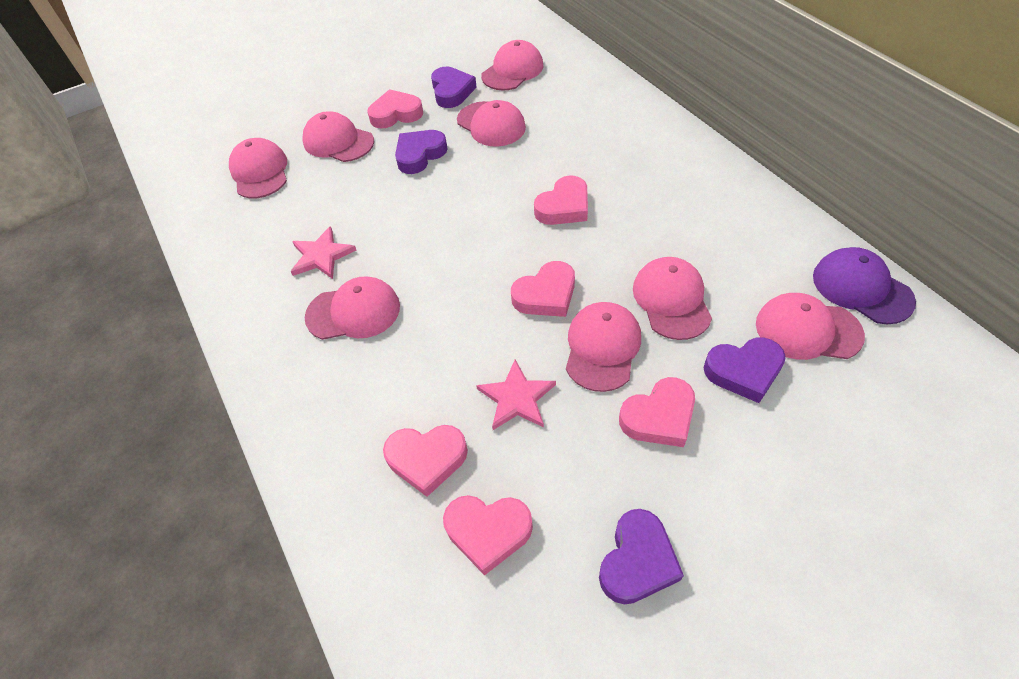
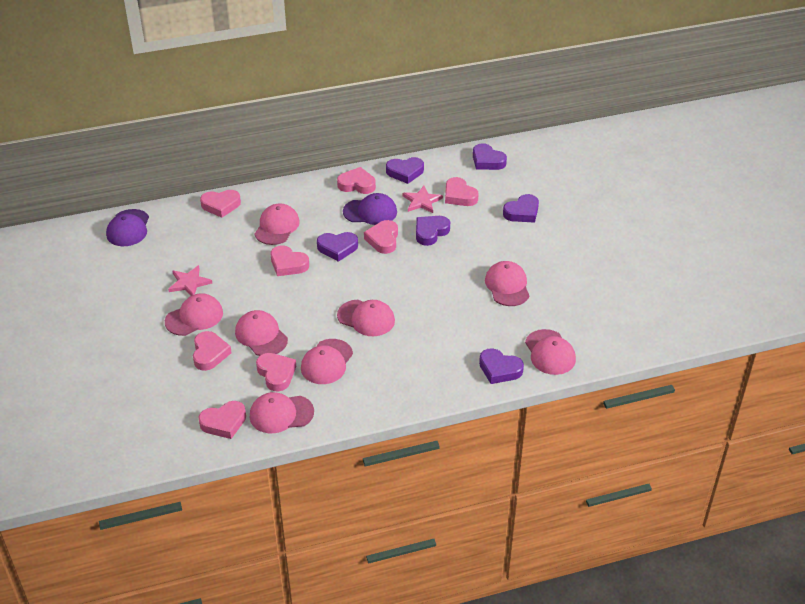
pink heart: [368,89,423,128] [383,425,468,497] [443,495,533,576] [511,261,575,317] [534,175,588,225] [619,377,695,447] = 6 -> [193,331,232,371] [198,401,246,439] [200,190,241,218] [256,353,296,391] [271,245,309,276] [337,167,376,194] [364,220,398,254] [445,177,478,206] = 8
purple cap: [813,247,916,324] = 1 -> [106,209,149,246] [343,193,397,225] = 2
purple heart: [395,130,448,174] [431,67,477,108] [599,509,684,605] [703,338,786,403] = 4 -> [317,232,358,262] [386,157,424,184] [416,216,450,246] [473,143,507,170] [479,348,524,384] [503,194,539,223] = 6

